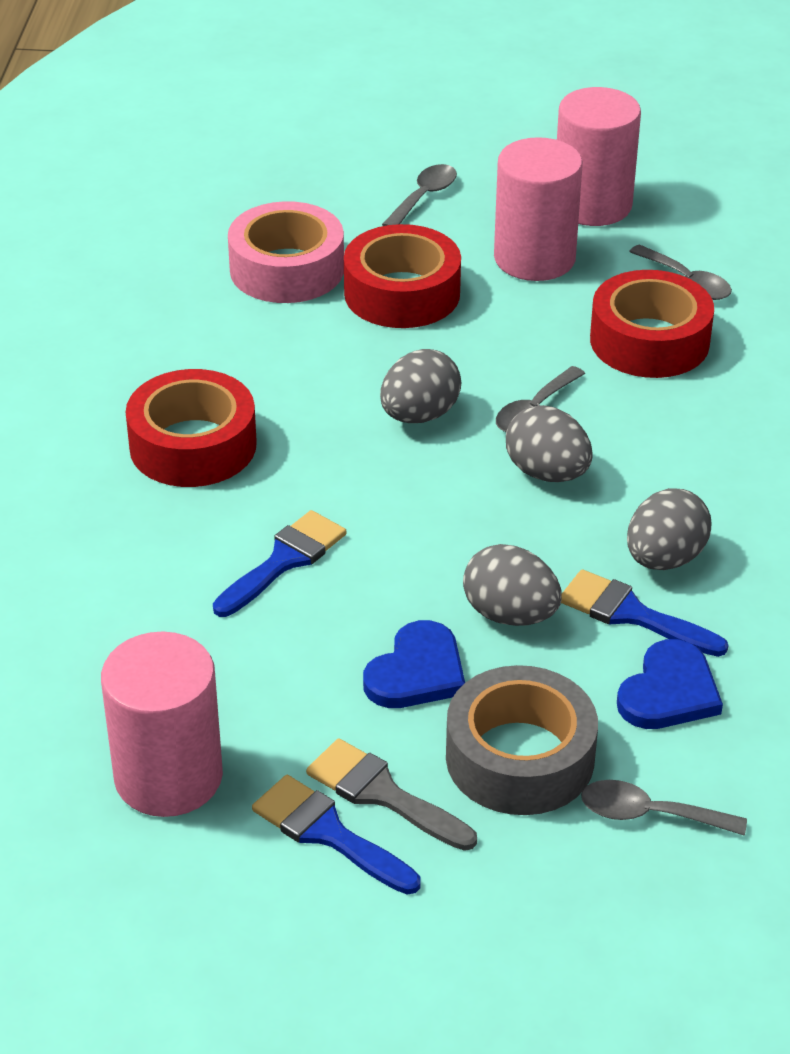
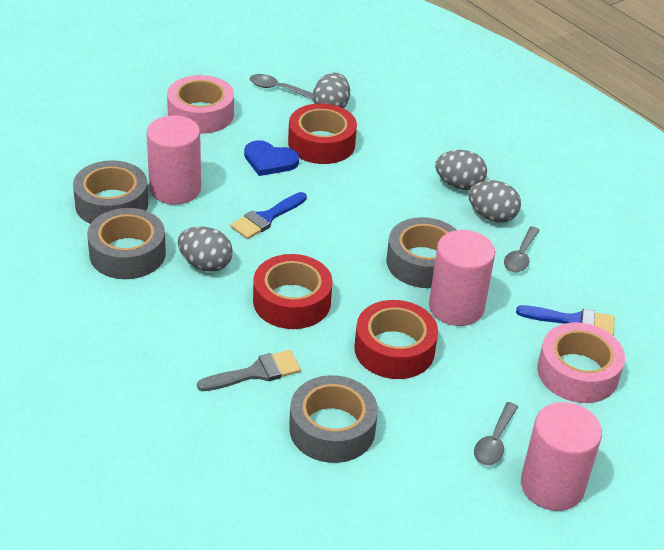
blue brush: [213,510,347,617] [252,775,421,895] [561,569,729,657] = 3 -> [230,192,307,239] [516,305,615,336] = 2
blue heart: [363,620,465,708] [617,639,723,729] = 2 -> [244,140,299,176] = 1
grey spoon: [382,164,457,226] [496,366,585,432] [581,780,747,836] [629,244,732,300] = 4 -> [250,74,313,100] [474,402,518,465] [504,226,540,273] = 3
grey tape: [446,665,598,815] = 1 -> [73,160,148,224] [87,208,166,279] [289,375,378,463] [387,217,457,288] = 4
pink tape: [228,201,344,303] = 1 -> [167,75,234,134] [537,322,625,403] = 2

